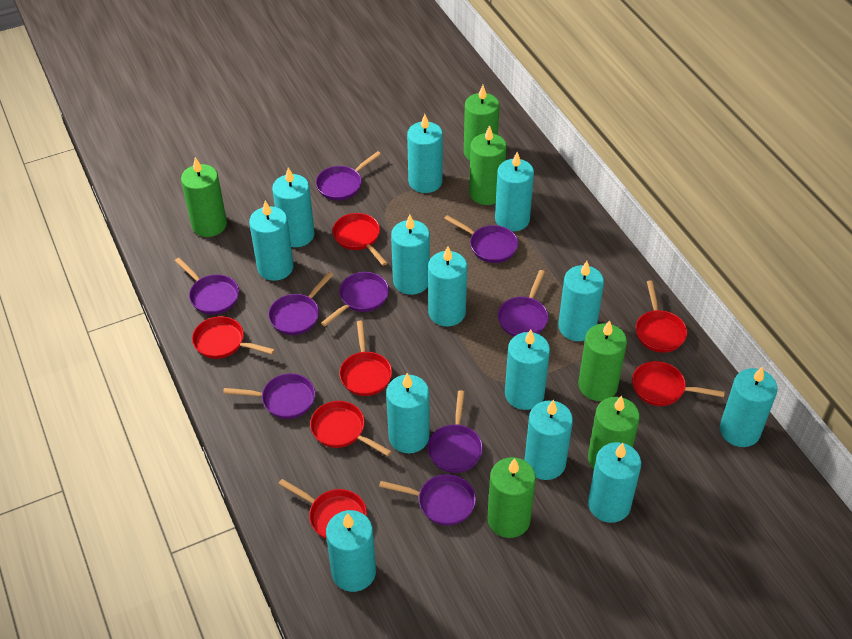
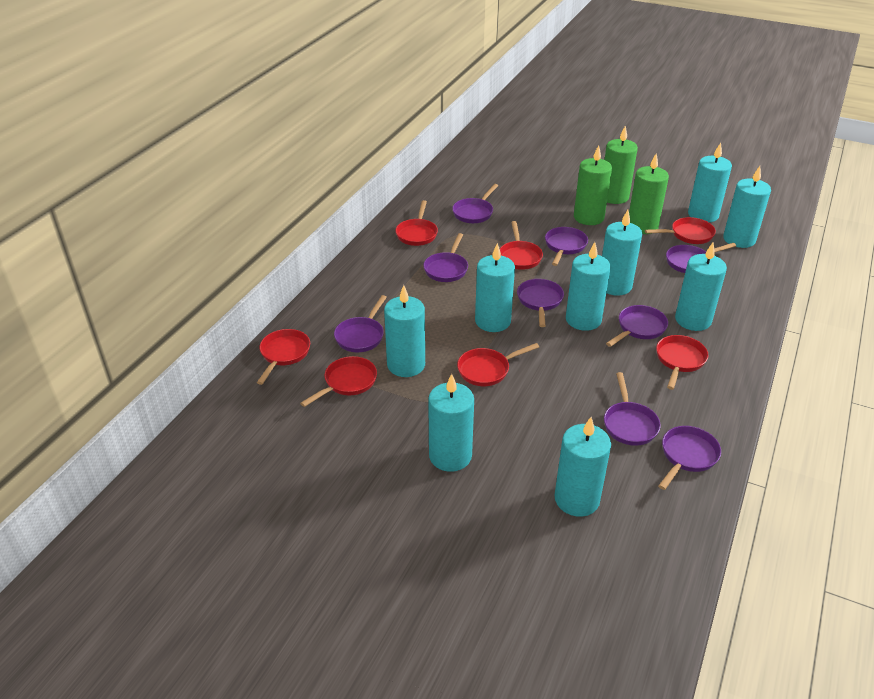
green candle: [181,157,227,237] [464,85,500,160] [469,125,507,205] [487,457,536,538] [578,320,627,401] [588,396,640,469] = 6 -> [574,145,612,225] [605,126,638,204] [629,153,669,234] = 3
turquoise candle: [249,200,294,281] [272,167,315,247] [326,510,376,592] [386,373,430,453] [391,215,430,295] [407,114,443,193] [428,246,467,327] [495,152,534,231] [505,330,550,410] [525,400,573,480] [558,261,604,341] [588,442,641,523] [720,366,778,447] = 13 -> [384,285,425,377] [428,374,474,472] [475,243,515,332] [555,417,611,517] [566,242,611,331] [602,210,642,296] [675,243,727,331] [688,143,732,222] [723,166,771,248] = 9

